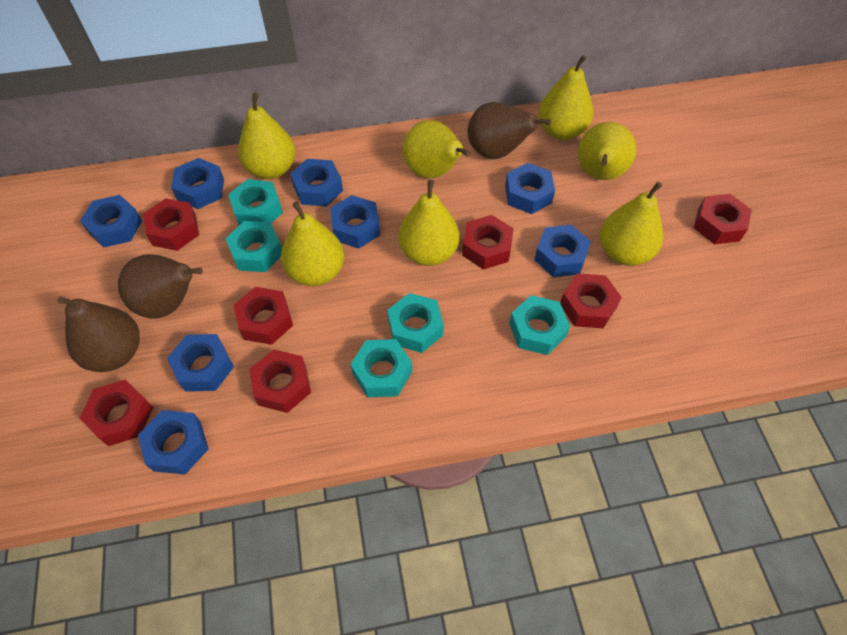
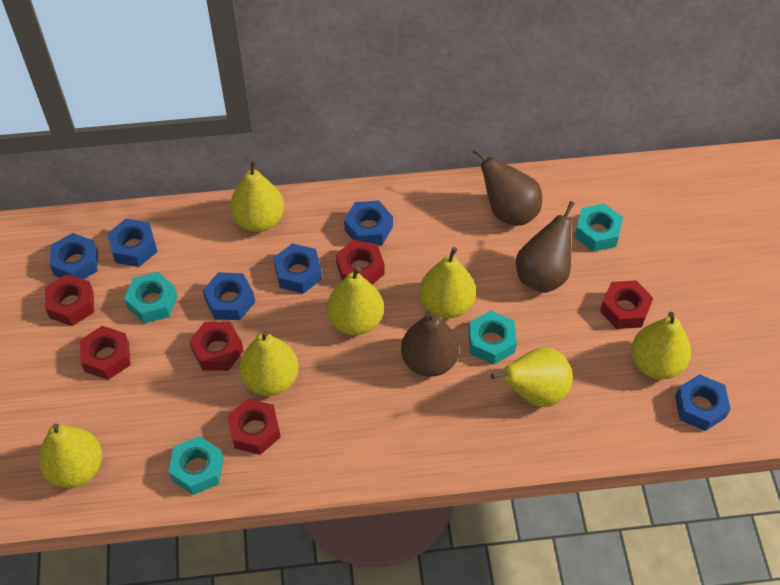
blue nut: [80,195,142,248] [138,410,209,475] [167,334,234,392] [171,158,224,209] [290,159,343,206] [330,195,380,249] [505,163,555,214] [534,225,591,277] = 8 -> [50,233,98,279] [107,219,158,267] [203,272,255,320] [274,243,322,294] [344,200,393,245] [675,374,731,431] = 6
red nut: [80,380,153,446] [143,198,199,251] [233,287,293,345] [249,349,311,413] [462,215,514,270] [560,273,622,328] [694,194,752,244] = 7 -> [45,274,94,326] [80,326,131,380] [189,322,243,371] [227,399,281,455] [336,240,385,285] [600,280,653,329] = 6
turquoise nut: [226,221,282,272] [228,179,283,225] [350,339,412,398] [387,293,444,353] [509,295,570,355] = 5 -> [124,272,177,323] [169,436,224,495] [468,311,517,365] [574,203,623,252] = 4

